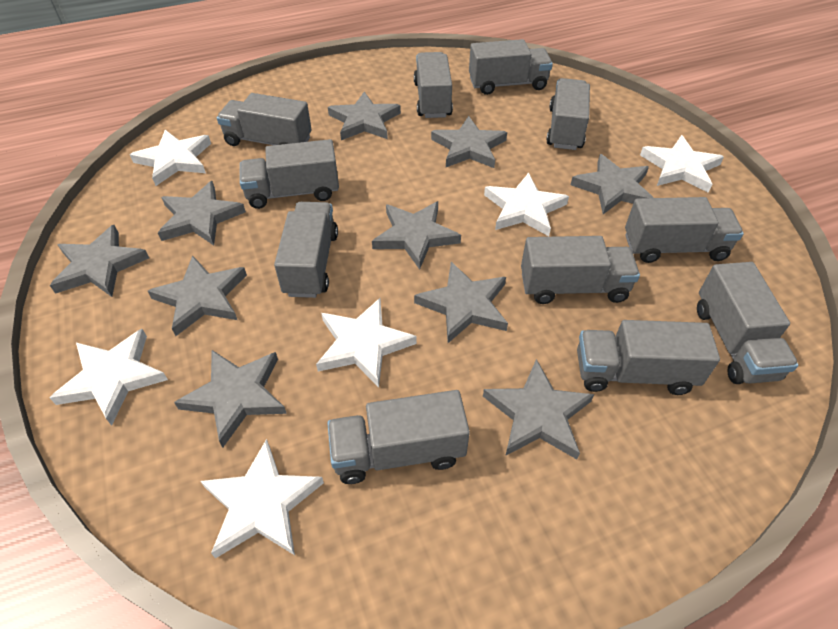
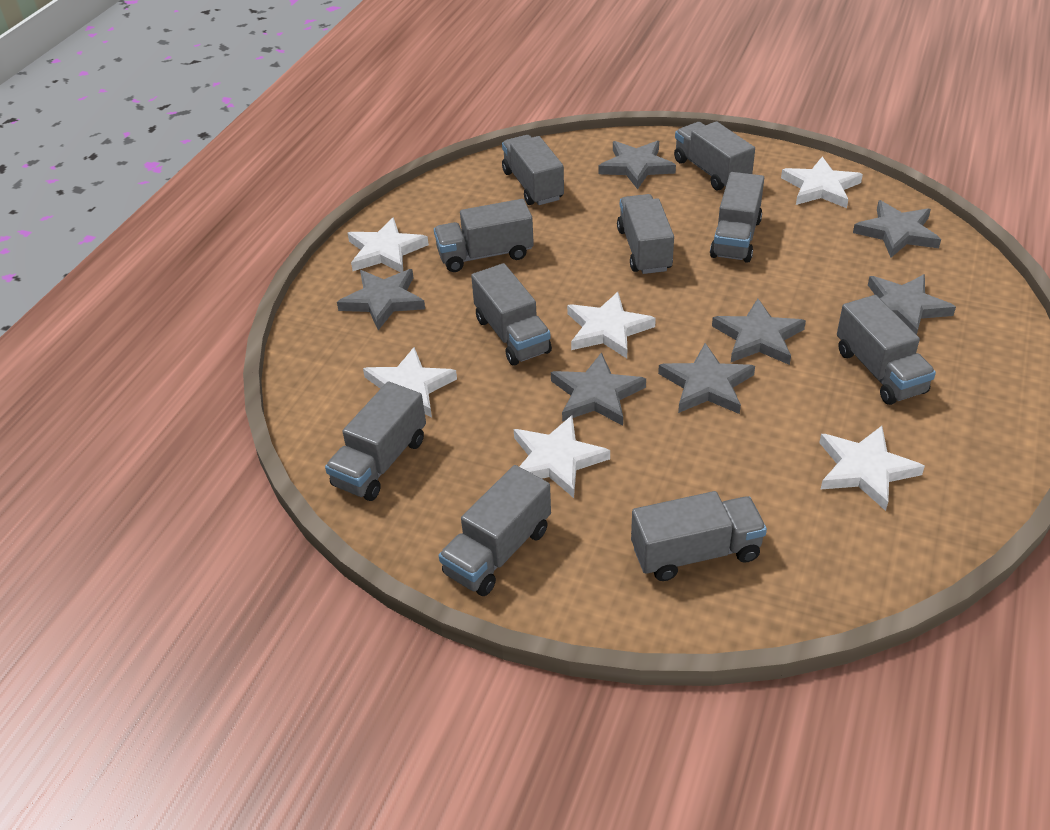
grey star: [50,225,149,297] [148,256,247,336] [158,181,246,245] [174,350,287,448] [328,92,401,140] [372,201,461,270] [414,262,508,343] [431,116,507,168] [483,359,594,459] [570,154,653,214] = 10 -> [337,269,425,330] [551,352,646,426] [598,141,676,189] [658,343,755,414] [712,298,806,365] [853,200,941,258] [868,274,956,335] = 7
grey truck: [217,93,312,146] [240,139,339,209] [274,202,338,298] [327,390,470,484] [414,52,453,118] [469,39,553,95] [521,236,640,304] [546,78,590,150] [577,320,720,395] [625,197,744,263] [697,262,798,384] = 11 -> [325,381,426,501] [434,199,534,272] [439,465,551,596] [471,263,552,366] [502,135,564,205] [617,194,674,274] [631,491,767,581] [674,121,755,190] [710,172,764,263] [837,295,936,405] = 10

